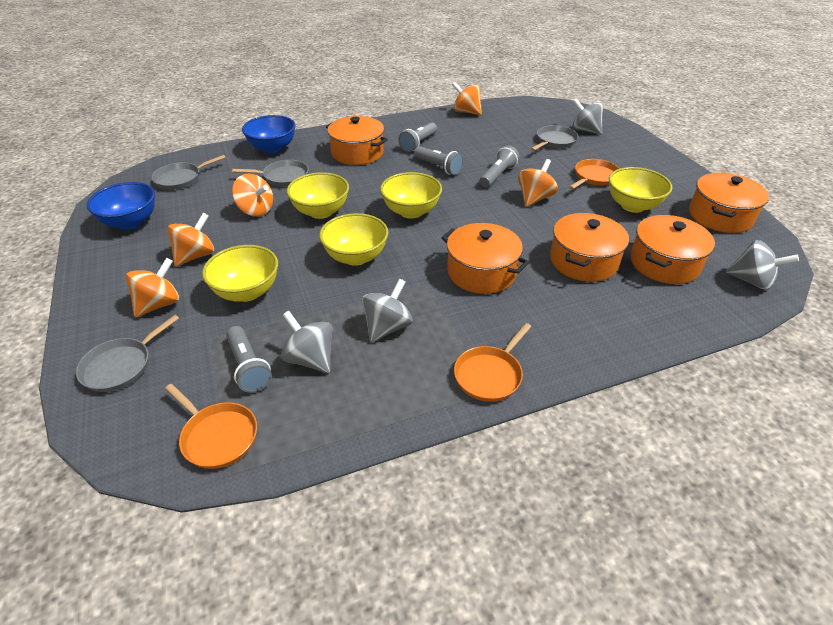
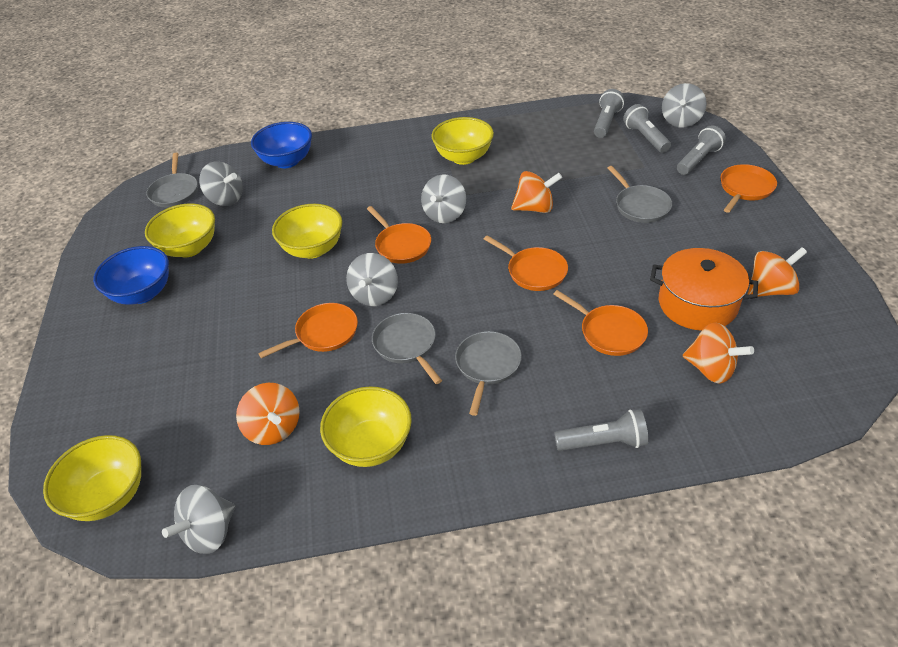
grey spinning top: [281,311,332,373] [362,279,413,343] [572,98,603,135] [726,240,799,290] = 4 -> [162,485,235,554] [199,161,243,206] [346,253,398,306] [421,174,466,223] [662,83,707,128] = 5
orange pan: [165,384,257,469] [454,323,531,402] [569,159,620,189] = 3 -> [258,303,358,358] [367,206,431,264] [484,235,568,291] [553,290,648,356] [720,164,777,213] = 5
orange pot: [326,116,388,165] [441,223,529,294] [550,213,629,282] [630,215,715,284] [689,173,769,233] = 5 -> [650,248,758,331] = 1
orange spinning top: [126,258,179,317] [167,213,214,267] [232,174,273,217] [452,82,482,115] [518,159,558,207] = 5 -> [236,383,300,445] [511,171,562,213] [683,322,754,384] [748,247,807,297] = 4

